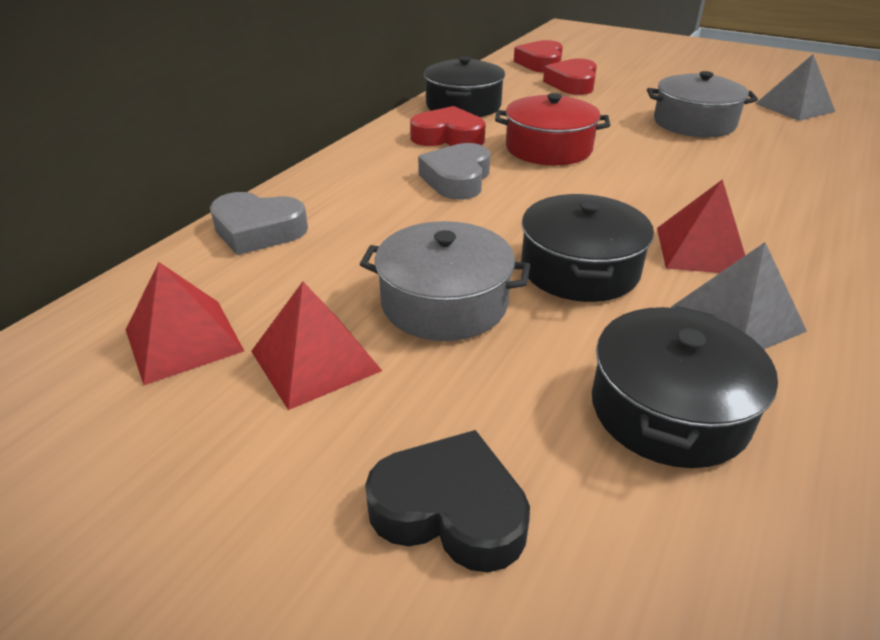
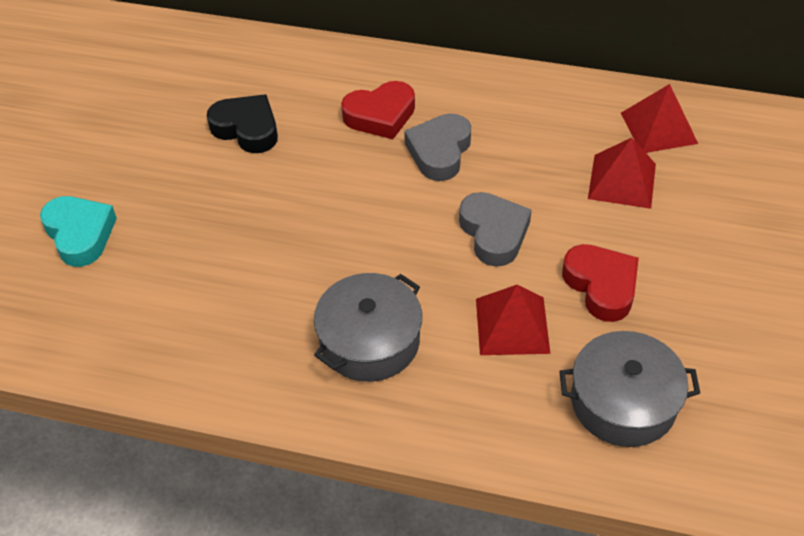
black pot: [424,56,505,117] [521,194,654,302] [592,306,778,468] = 3 -> none = 0
grey pyramid: [671,242,807,349] [755,54,835,121] = 2 -> none = 0
red heart: [410,106,486,146] [514,40,563,73] [543,59,597,95] = 3 -> [341,81,415,139] [562,244,639,322] = 2
red pot: [495,93,610,165] = 1 -> none = 0
turquoise heart: none = 0 -> [40,196,117,267] = 1

